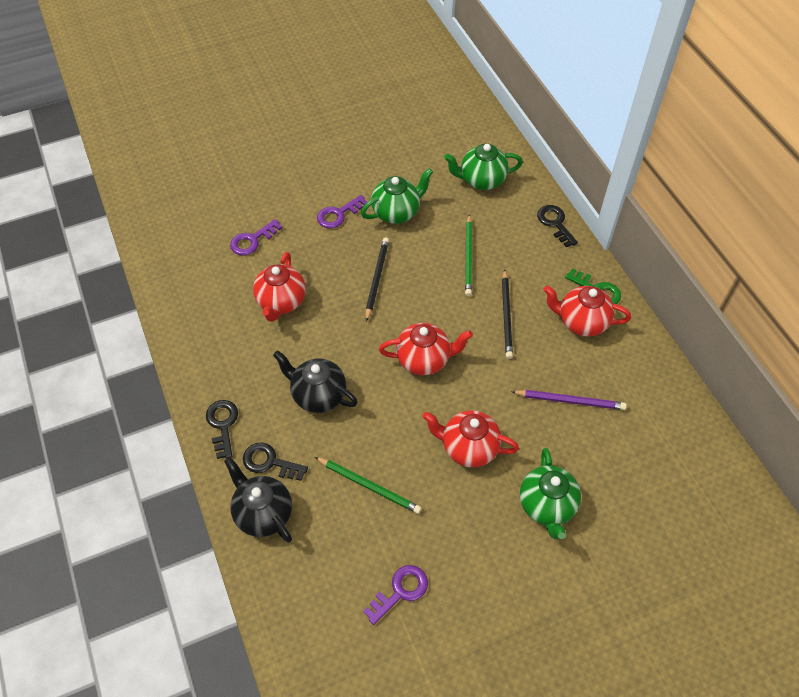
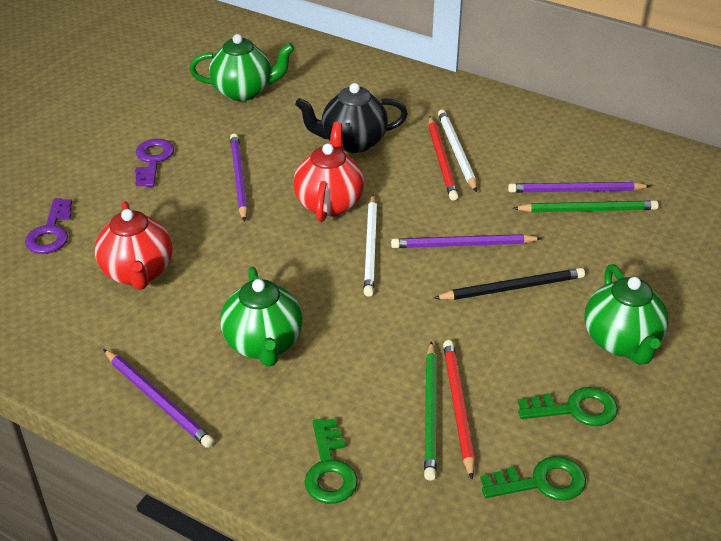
black key: [206,400,238,459] [243,442,308,481] [537,205,578,247] = 3 -> none = 0
black pencil: [365,238,389,321] [502,269,513,359] = 2 -> [434,268,585,300] = 1
black teapot: [224,457,292,543] [273,350,358,413] = 2 -> [295,83,408,153] = 1
green key: [565,268,621,304] = 1 -> [304,418,358,504] [480,456,586,501] [518,387,618,426] = 3
purple key: [230,219,282,256] [317,195,367,228] [363,565,428,625] = 3 -> [25,198,72,254] [135,139,174,187] = 2
purple pencil: [511,390,627,410] = 1 -> [103,349,214,448] [230,134,248,222] [391,234,542,248] [508,182,650,193] = 4
red pencil: none = 0 -> [428,116,458,200] [443,340,475,480] = 2
red teapot: [253,252,306,322] [379,323,473,375] [423,410,519,468] [543,286,631,337] = 4 -> [95,201,172,290] [293,122,364,222] = 2
white pencil: none = 0 -> [364,195,377,297] [438,110,477,192] = 2

